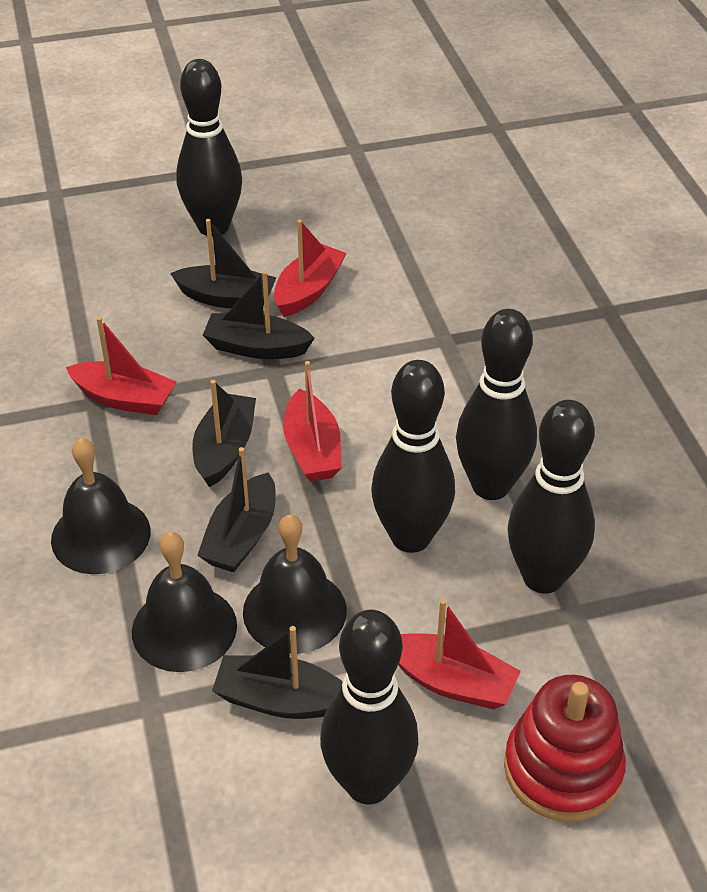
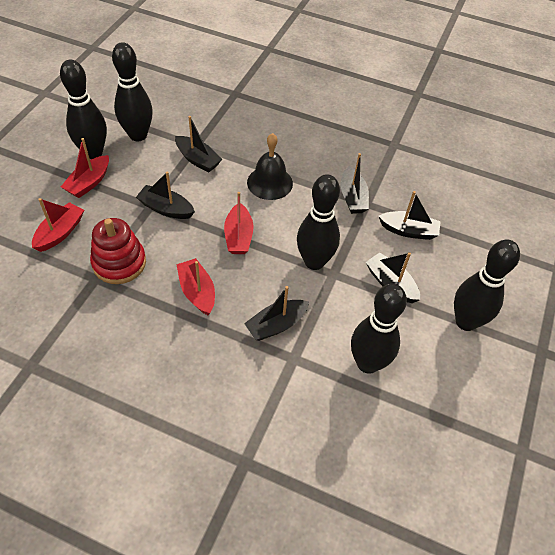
black bell: [51,438,151,574] [132,532,237,672] [243,515,347,654] = 3 -> [247,133,293,200] = 1
black boat: [170,219,276,308] [192,380,256,487] [197,447,276,572] [203,271,315,359] [212,626,343,719] = 5 -> [136,171,195,219] [175,116,222,172] [244,286,309,341] [340,153,369,214] [366,252,420,303] [379,191,441,240] = 6

